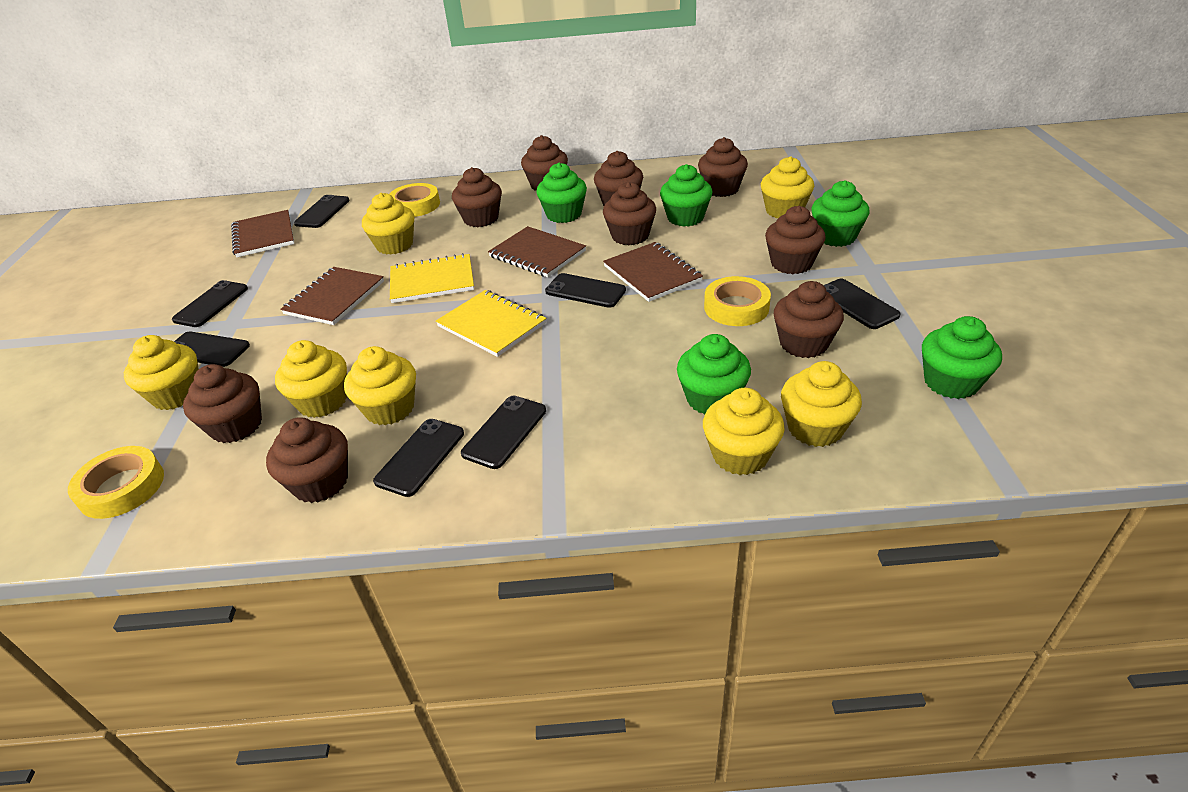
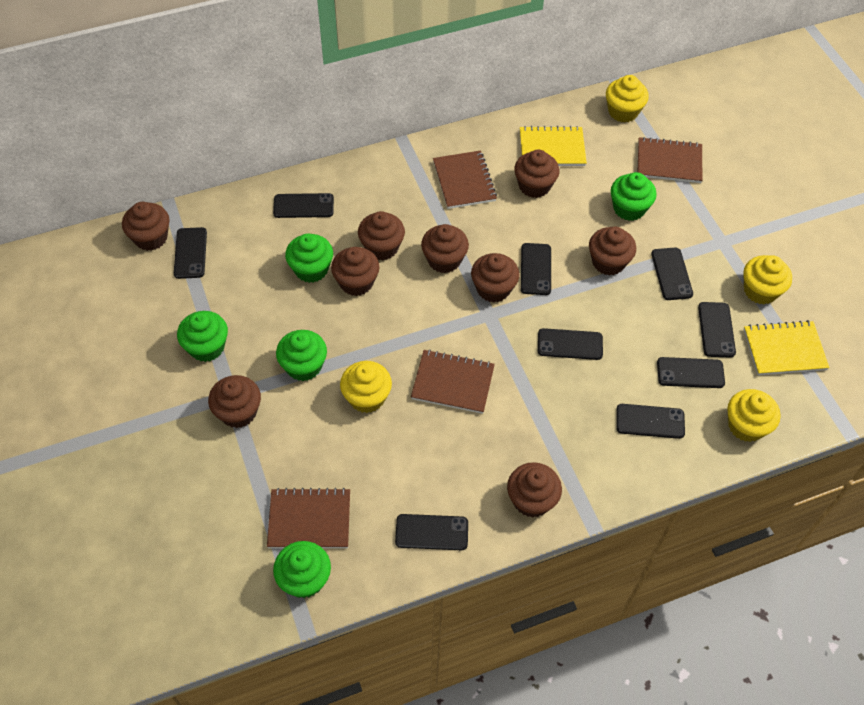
black phone: [172,280,248,327] [174,331,250,367] [294,195,350,228] [373,419,464,497] [461,396,546,469] [545,273,626,308] [823,279,901,329] = 7 -> [174,227,207,279] [273,193,334,218] [395,514,468,550] [521,243,551,295] [538,328,603,360] [616,404,685,439] [651,248,693,300] [657,357,725,388] [698,302,736,358] = 9
yellow cupcake: [124,335,199,410] [275,340,347,418] [344,346,416,425] [362,193,414,255] [703,388,785,475] [761,157,814,218] [781,361,862,447] = 7 -> [340,361,392,413] [606,75,649,122] [727,389,781,442] [743,255,792,304] = 4
yellow tape: [68,446,164,519] [390,183,440,217] [704,276,771,326] = 3 -> none = 0

